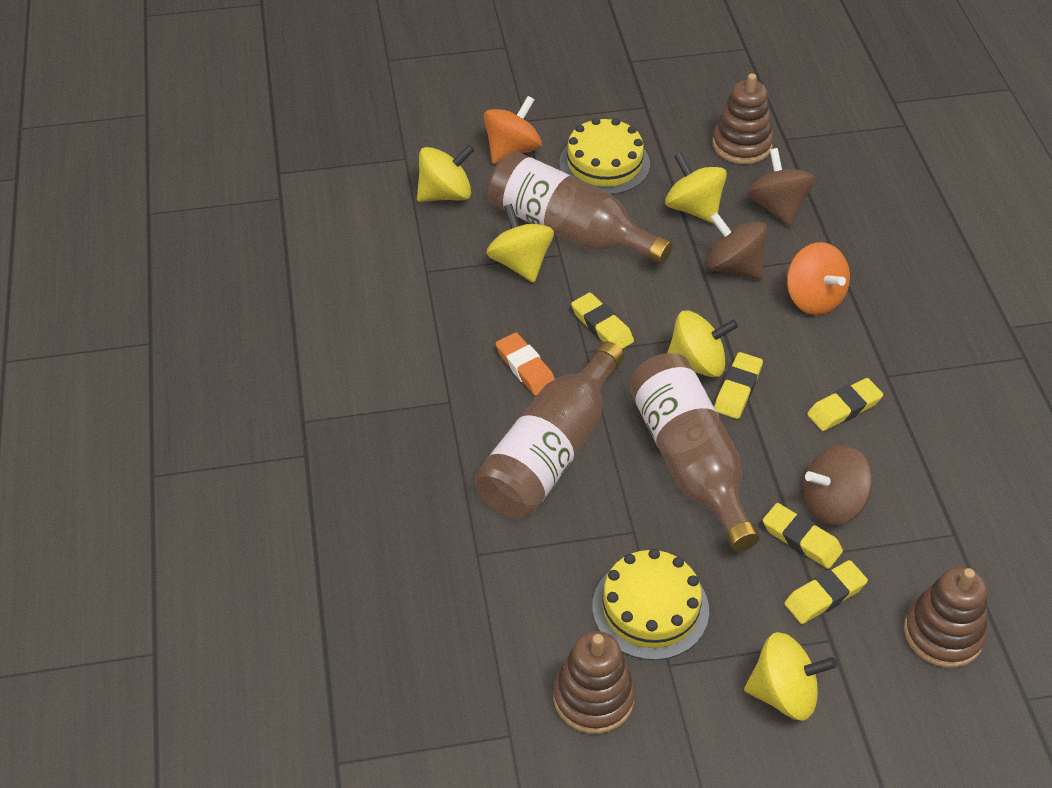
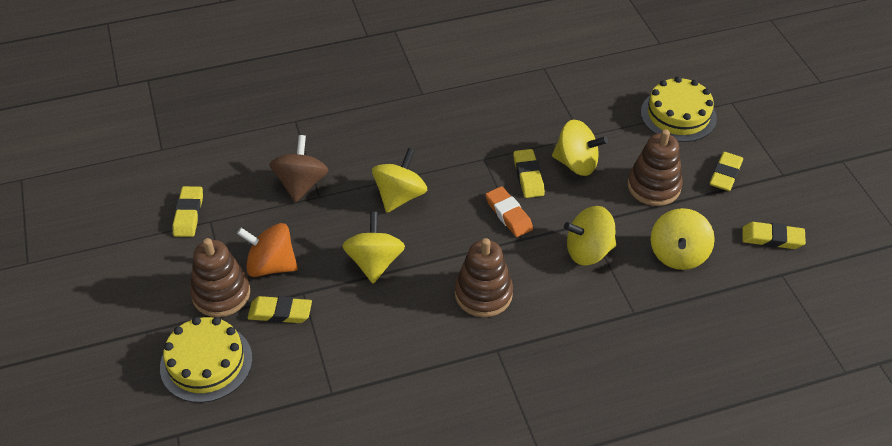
brown bottle: [475,341,624,519] [488,151,673,264] [629,353,760,552] = 3 -> none = 0
brown spinning top: [707,212,767,280] [747,148,815,226] [803,445,872,525] = 3 -> [269,135,329,202] = 1
orange spinning top: [484,96,542,164] [787,242,850,315] = 2 -> [237,223,298,277] = 1

